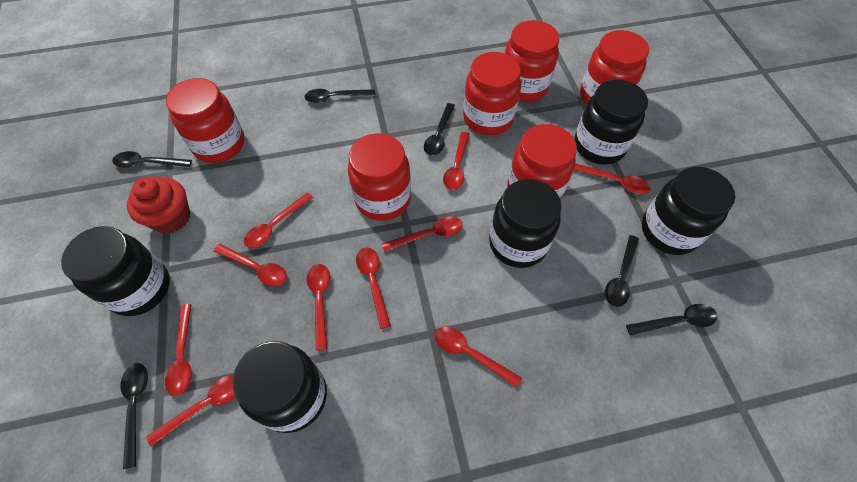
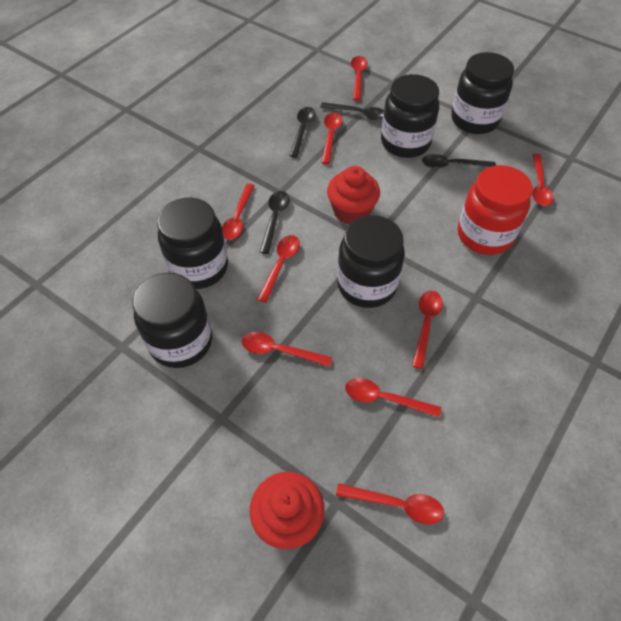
black spoon: [112,151,192,168] [121,363,148,469] [305,89,376,103] [424,103,455,156] [605,235,639,307] [626,304,717,336] = 6 -> [260,191,290,254] [289,107,316,158] [320,102,384,121] [422,154,496,169] = 4
red cupcake: [127,177,190,234] = 1 -> [250,472,325,549] [327,166,380,225] = 2
red jar: [166,78,244,163] [348,133,411,221] [463,52,521,135] [505,20,559,102] [507,124,577,200] [580,30,649,104] = 6 -> [458,165,533,255] = 1
red spoon: [146,375,235,446] [165,304,192,396] [214,244,287,286] [244,193,313,248] [307,264,330,351] [356,247,391,329] [382,217,462,252] [435,327,522,388] [443,132,469,190] [574,164,651,194] = 10 -> [222,184,255,240] [242,332,332,367] [257,235,300,303] [321,112,343,164] [336,483,444,525] [345,378,441,417] [351,56,368,101] [412,291,443,369] [532,154,553,206] = 9

